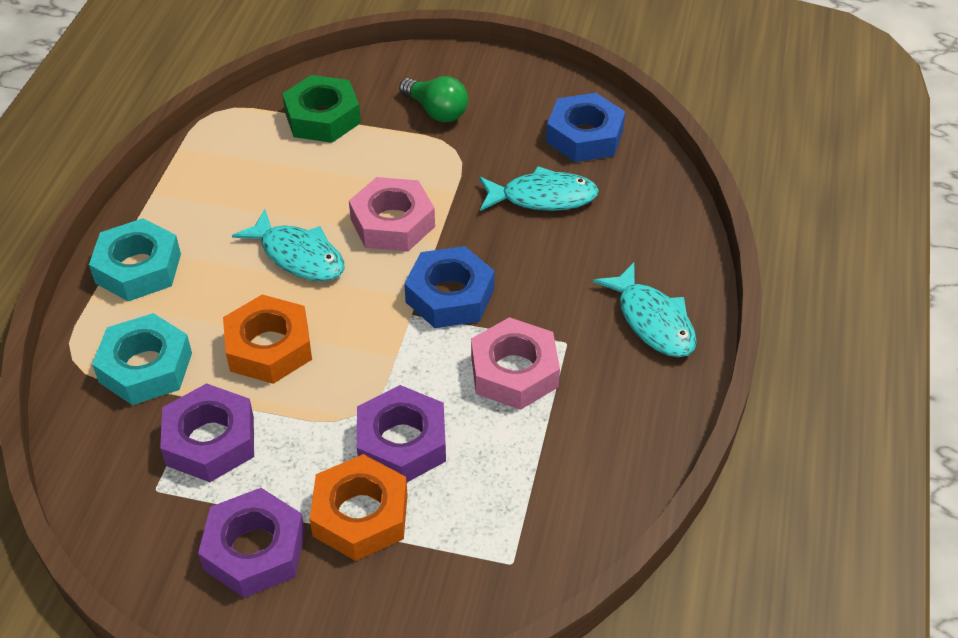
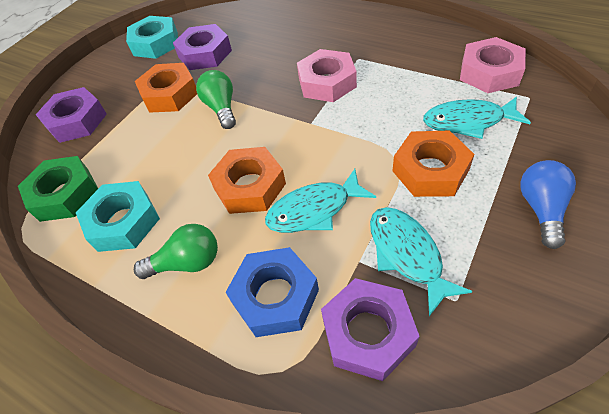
blue light bulb: none = 0 -> [520,160,576,249] = 1
blue nut: [404,246,495,328] [546,93,625,162] = 2 -> [226,247,319,337] = 1
green light bulb: [399,76,468,122] = 1 -> [134,224,218,279] [196,70,236,129] = 2
orange nut: [223,295,312,384] [310,454,408,561] = 2 -> [135,63,197,113] [208,147,286,214] [393,130,474,197] = 3

